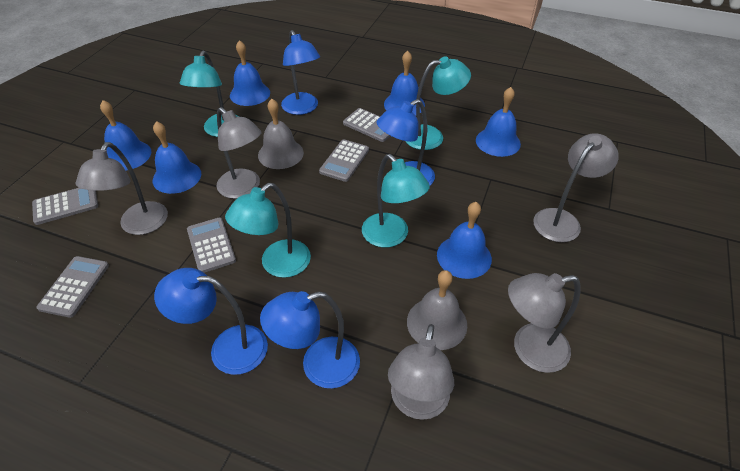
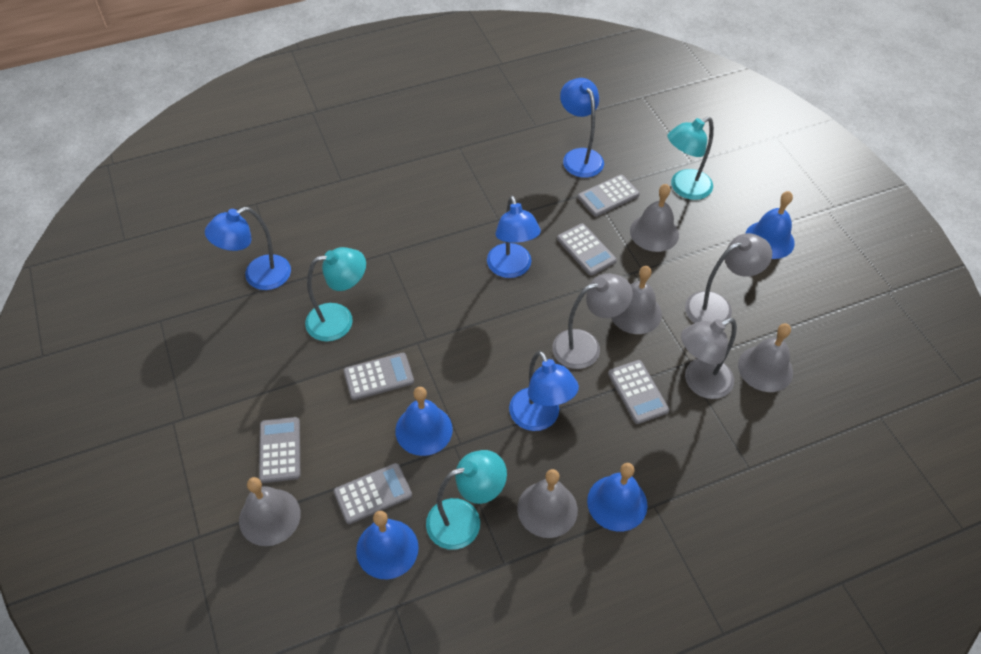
blue bell: [100,100,151,171] [153,121,201,194] [230,40,270,106] [384,50,425,116] [437,202,492,279] [476,87,521,157] = 6 -> [356,511,419,579] [395,387,453,456] [587,463,648,532] [745,191,795,259] = 4
grey bell: [258,99,304,169] [407,270,467,350] = 2 -> [239,477,301,546] [517,469,578,538] [611,266,662,334] [630,184,679,252] [738,324,793,392] = 5
grey calculator: [32,188,98,225] [37,256,109,318] [187,217,236,273] [319,139,369,182] [343,108,390,142] = 5 -> [259,417,300,483] [334,463,412,524] [344,353,414,400] [557,223,617,276] [578,175,640,217] [608,360,669,424] = 6
grey lamp: [76,142,168,235] [217,107,262,199] [388,324,454,420] [508,273,581,373] [533,133,619,242] = 5 -> [552,273,633,369] [681,318,737,399] [685,233,772,323] = 3
turquoise lamp: [180,51,239,137] [225,183,311,278] [362,154,430,247] [406,56,471,150] = 4 -> [305,247,366,342] [426,450,507,550] [668,117,714,200] = 3

